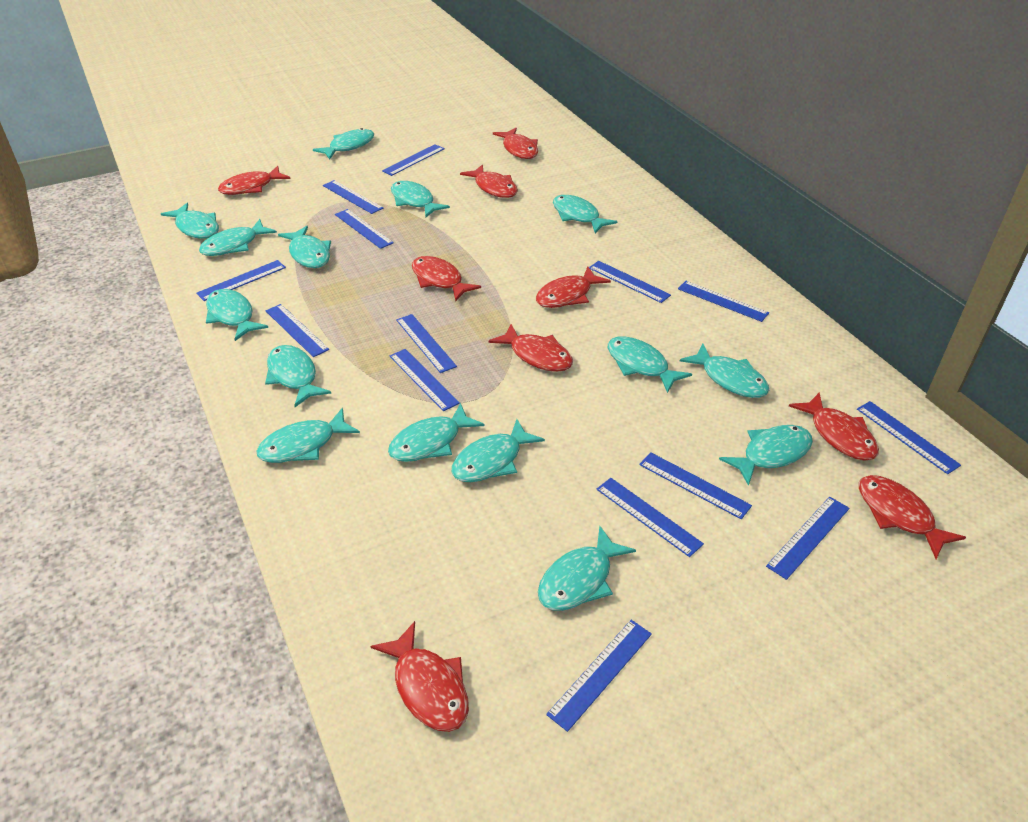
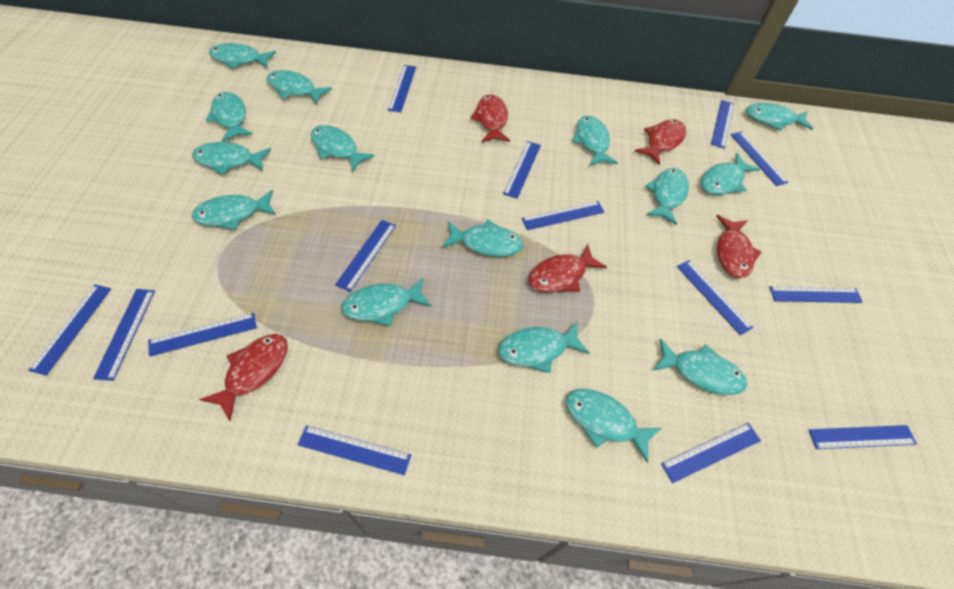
red fish: [218,166,291,195] [371,621,469,732] [412,256,481,301] [460,164,518,198] [488,324,573,372] [493,128,538,159] [536,267,611,308] [789,392,879,461] [859,475,966,559] = 9 -> [199,334,288,421] [470,94,510,142] [528,244,607,293] [635,119,686,165] [716,215,761,278] = 5

